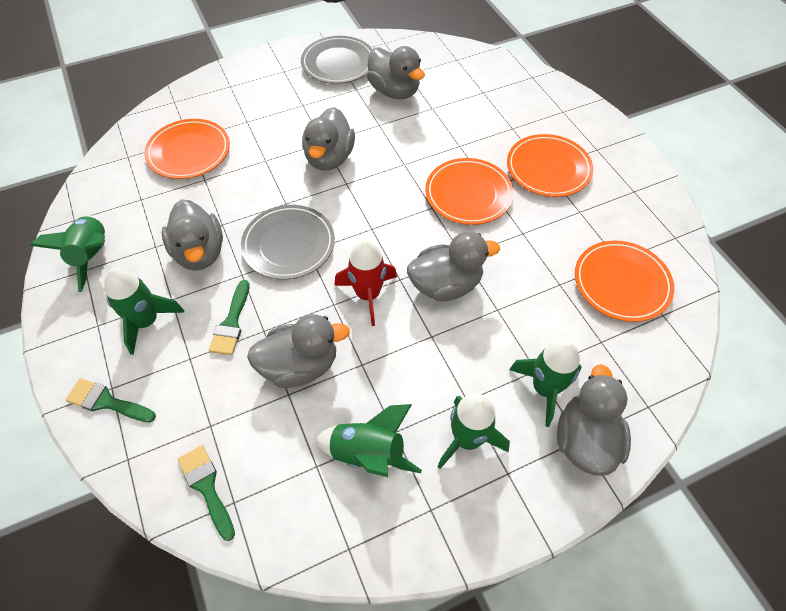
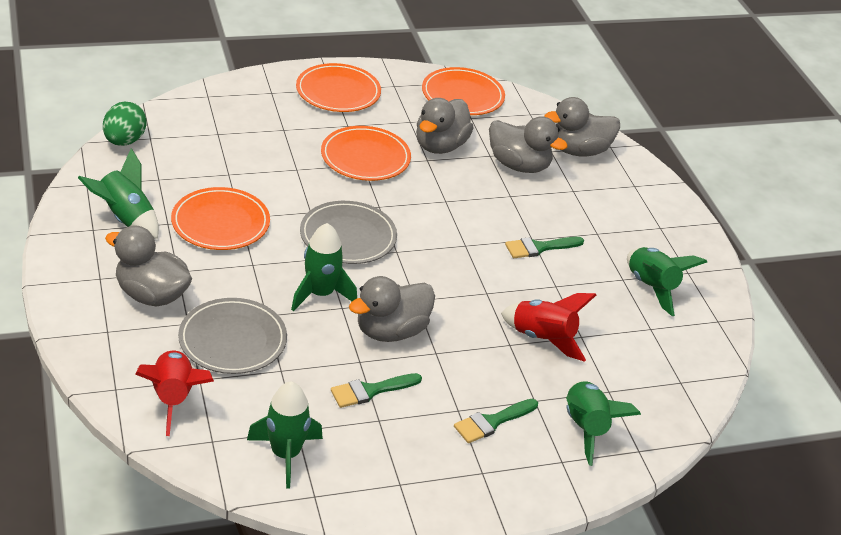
green egg: none = 0 -> [103,102,147,146] = 1
grey duck: [162,199,223,271] [247,314,350,388] [302,107,355,171] [367,46,425,99] [407,231,500,301] [557,364,631,476] = 6 -> [105,225,192,307] [349,276,435,342] [416,98,474,154] [489,116,568,173] [544,97,620,157] = 5
red rocket: [334,239,397,326] = 1 -> [135,350,214,436] [501,293,596,362] = 2

